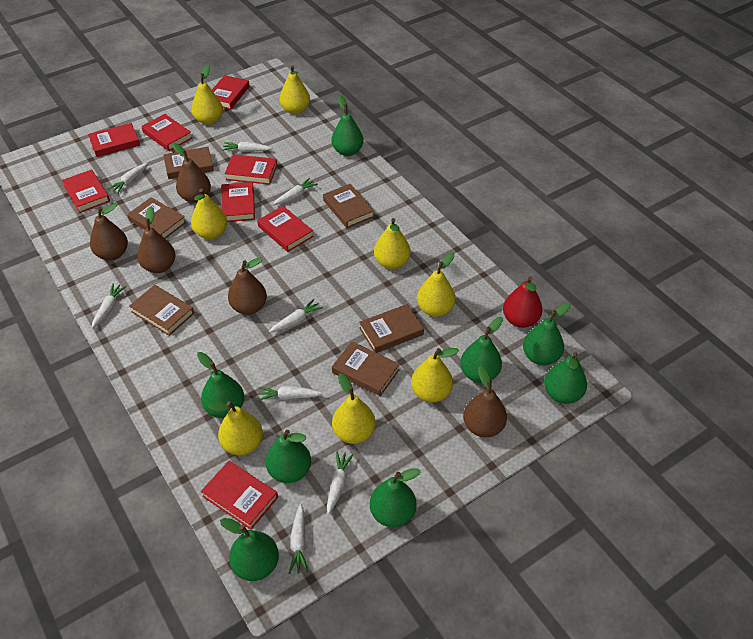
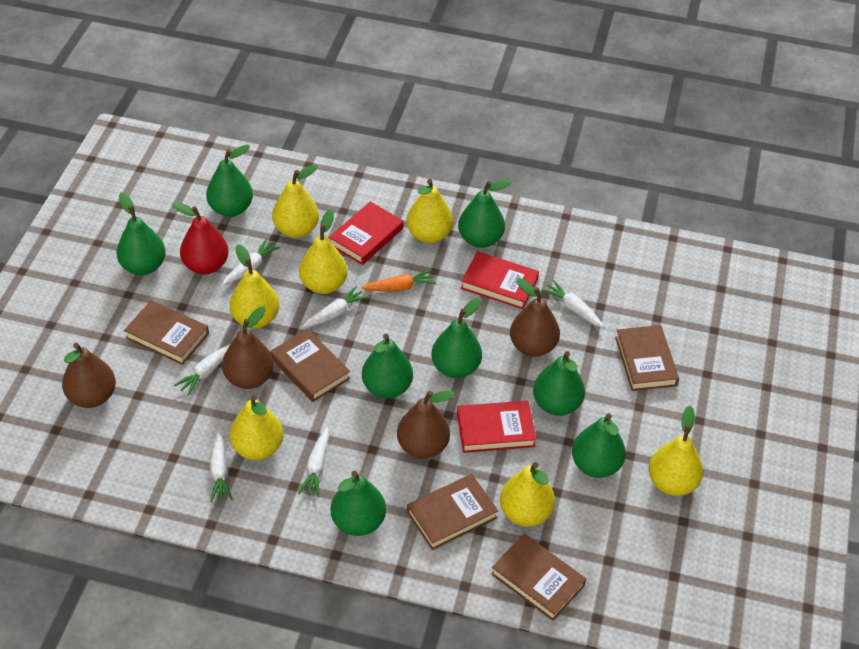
brown book: [127,197,186,239] [129,285,194,336] [163,147,214,179] [323,184,374,228] [332,341,400,396] [359,304,424,353] = 6 -> [124,300,209,365] [270,329,350,402] [407,474,498,550] [491,534,586,621] [615,325,679,391] = 5
brown pear: [90,203,128,261] [137,207,175,273] [172,143,211,203] [228,257,267,315] [463,365,507,437] = 5 -> [62,343,116,408] [222,306,274,389] [397,391,455,459] [510,278,560,357] = 4
orange carrot: none = 0 -> [361,269,437,291] = 1
red book: [62,170,110,213] [88,123,140,157] [141,114,192,151] [201,461,278,530] [212,75,250,109] [221,182,255,222] [225,154,277,185] [257,206,314,252] = 8 -> [329,201,403,265] [457,401,536,453] [461,251,539,309] = 3
white carrot: [92,283,127,329] [108,163,148,194] [223,142,272,152] [258,386,323,401] [269,299,323,333] [273,178,318,205] [288,504,308,574] [327,451,354,515] = 8 -> [174,344,230,396] [210,431,233,502] [222,239,280,286] [298,427,329,497] [302,286,368,328] [541,280,604,328] = 6
yellow pear: [191,189,227,239] [192,65,223,125] [207,401,263,455] [280,66,310,114] [332,373,376,444] [374,218,410,269] [411,348,459,403] [417,253,455,317] = 8 -> [230,244,279,329] [230,395,283,460] [272,164,319,238] [299,209,347,294] [407,179,453,243] [500,462,555,527] [649,406,703,496] = 7

